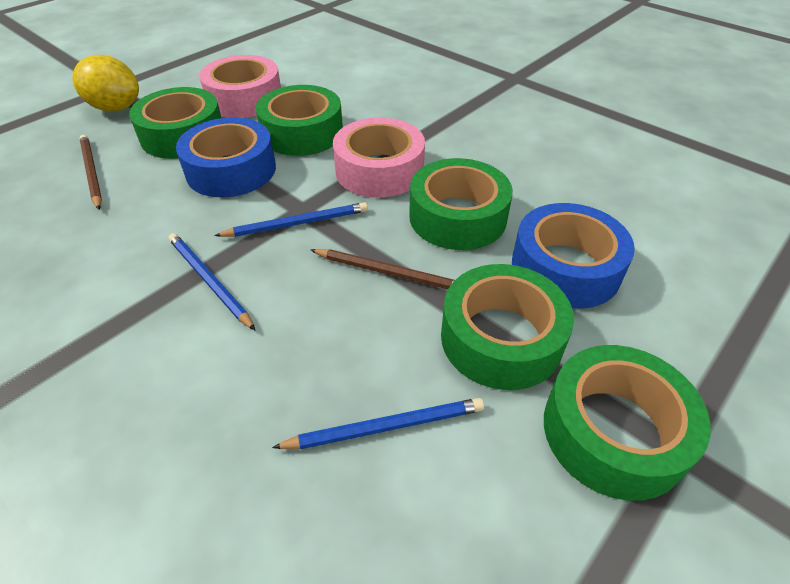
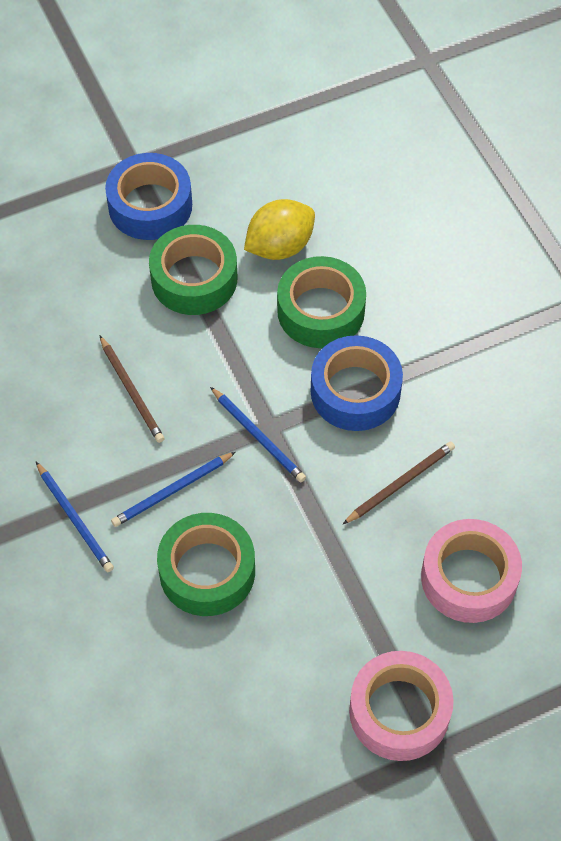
green tape: [129,87,222,159] [256,85,343,156] [409,158,513,250] [441,264,574,390] [544,345,711,501] = 5 -> [149,225,237,315] [157,513,255,616] [277,256,366,348] = 3

